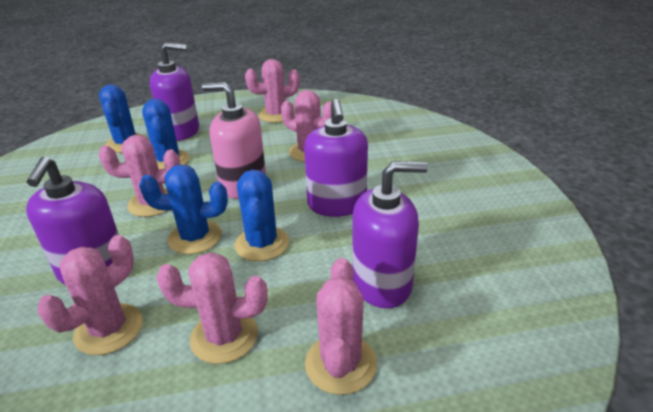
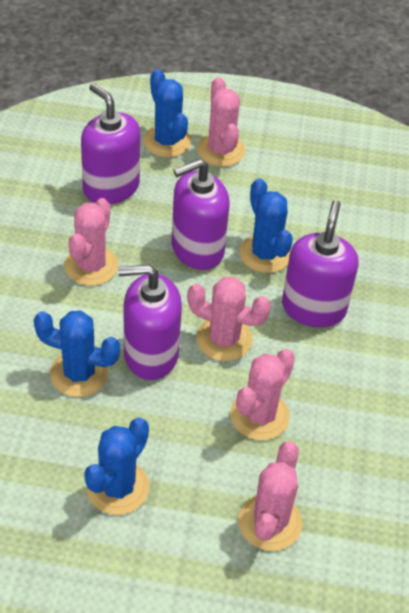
pink cactus: [37,235,143,355] [99,135,180,217] [156,252,268,364] [245,59,300,123] [281,90,332,162] [305,258,377,395] = 6 -> [64,198,118,286] [187,277,271,361] [197,77,245,167] [230,349,295,440] [238,441,302,551] = 5
pink soap dispenser: [202,82,266,199] = 1 -> none = 0

